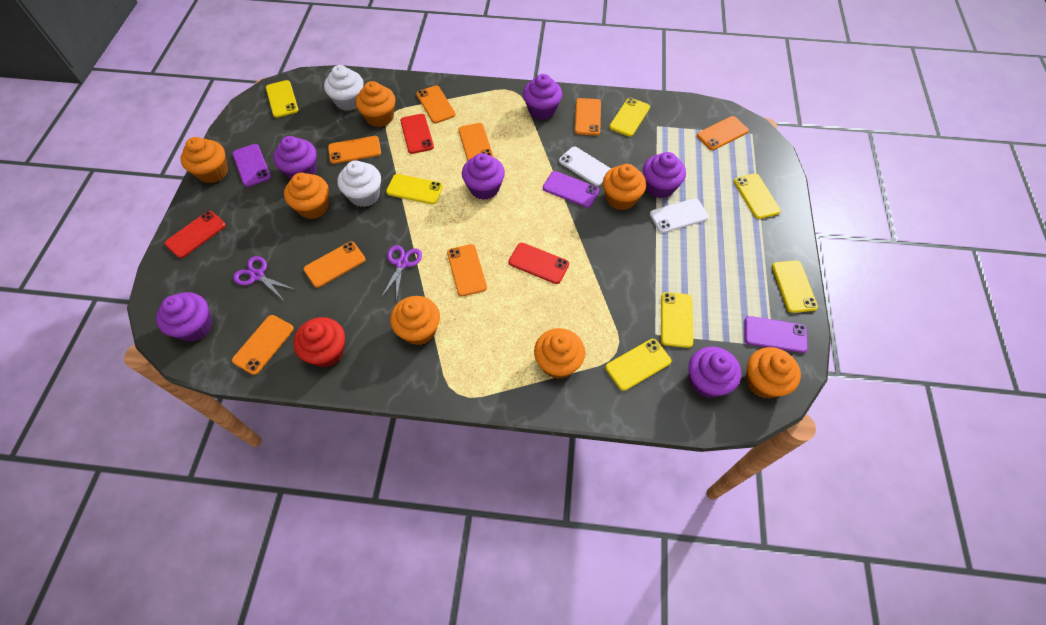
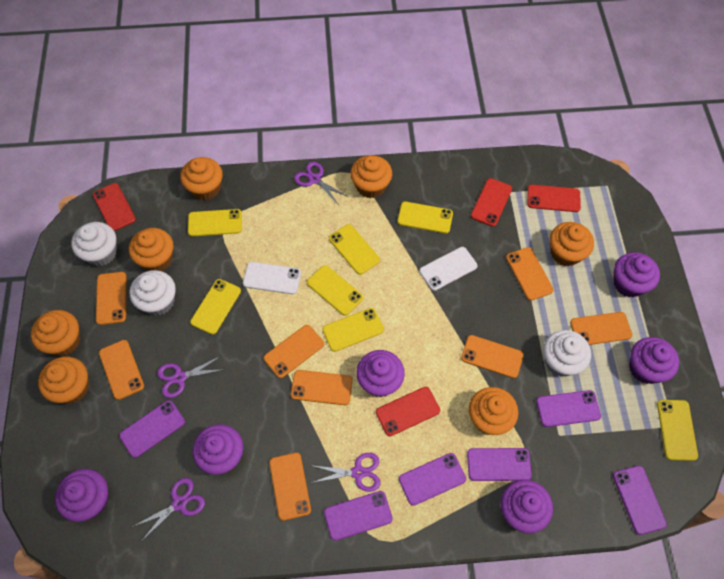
purple phone: [232,144,271,187] [543,171,599,208] [744,316,808,353] = 3 -> [119,400,185,458] [324,491,393,541] [399,453,466,506] [467,448,532,481] [536,390,601,427] [613,466,667,535] = 6
purple scissors: [233,256,295,299] [381,245,422,301] = 2 -> [132,478,205,540] [157,356,226,398] [294,162,348,205] [310,453,380,492] = 4
red cupcake: [293,317,345,368] = 1 -> none = 0
red phone: [165,211,226,258] [400,114,434,154] [509,243,569,284] = 3 -> [93,183,136,231] [376,387,440,436] [471,178,512,227] [527,185,581,212] = 4
white cupcake: [324,65,364,111] [337,160,381,207] = 2 -> [71,222,117,266] [129,270,176,316] [543,330,591,377] = 3

